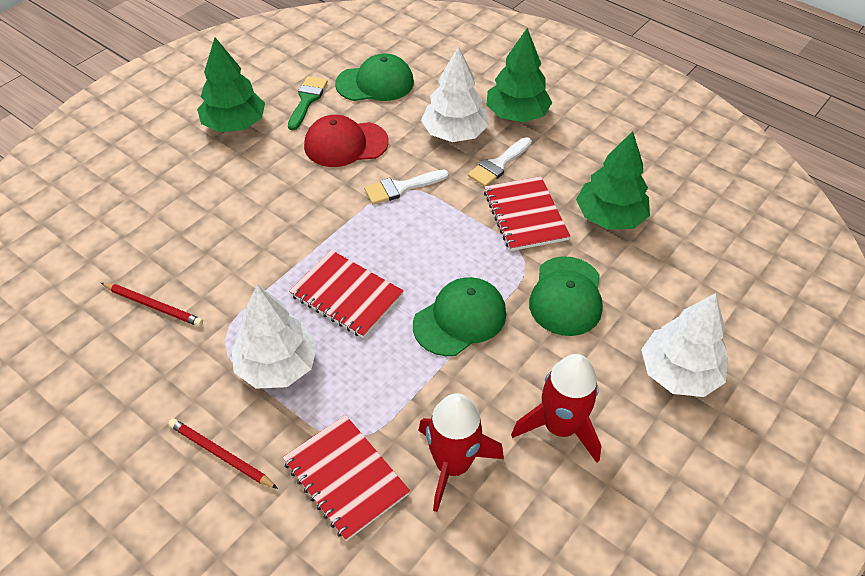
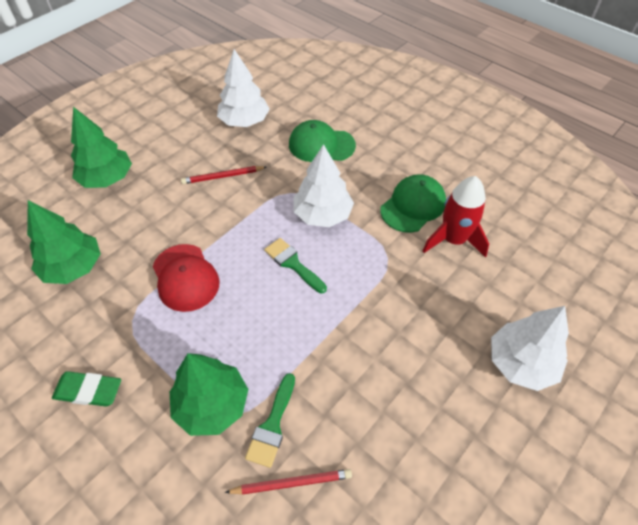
green brush: [288,76,328,130] = 1 -> [245,373,295,468] [264,238,327,293] = 2
green cap: [335,53,414,101] [413,277,506,356] [529,256,603,336] = 3 -> [289,120,356,162] [380,174,446,233] = 2
green eraser: none = 0 -> [52,371,121,407] = 1
red notebook: [282,415,410,541] [289,250,404,338] [484,176,570,251] = 3 -> none = 0
red rocket: [418,393,504,512] [511,354,601,463] = 2 -> [423,176,489,258] = 1
white brush: [364,170,449,205] [468,137,532,186] = 2 -> none = 0

